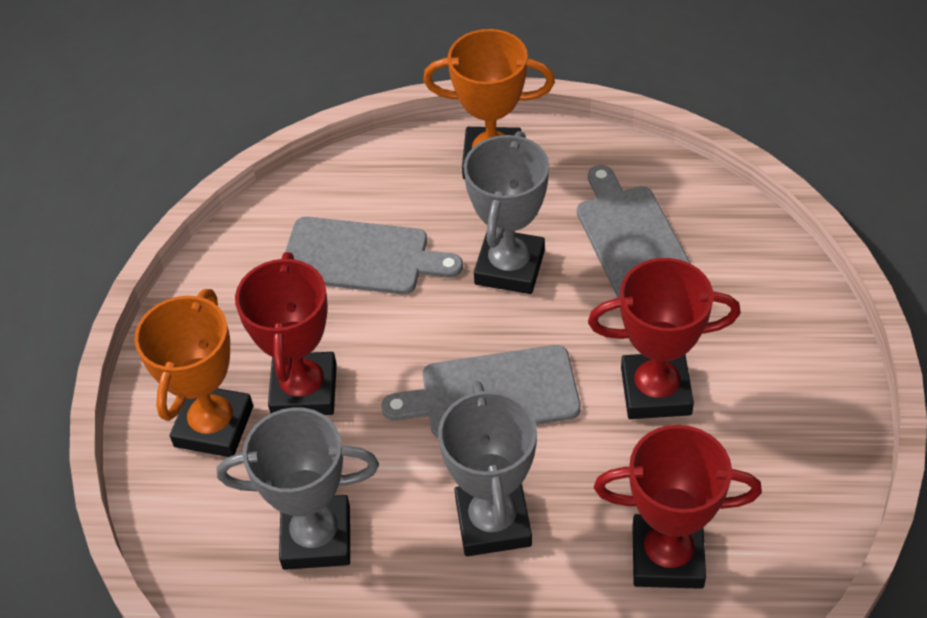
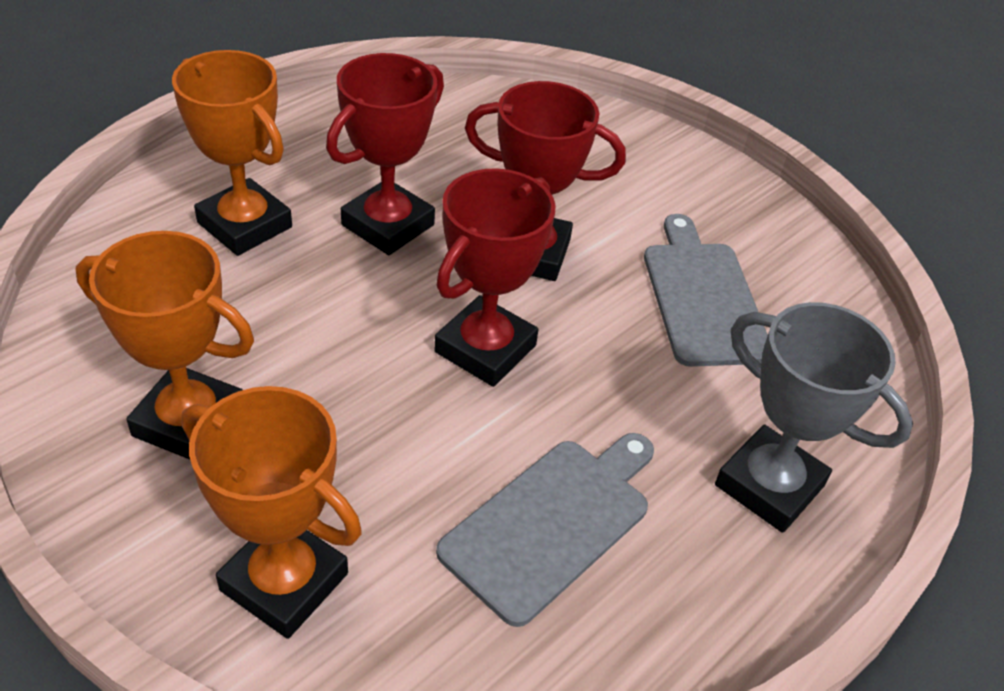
grey cutting board: [285,217,463,295] [381,345,581,438] [577,165,691,298] = 3 -> [436,433,654,627] [644,214,768,367] = 2
grey trophy: [217,407,379,570] [438,381,537,556] [463,131,549,294] = 3 -> [715,302,913,533] = 1
orange trophy: [135,289,253,457] [423,29,555,179] = 2 -> [76,231,254,459] [172,50,292,256] [182,386,362,639] = 3

